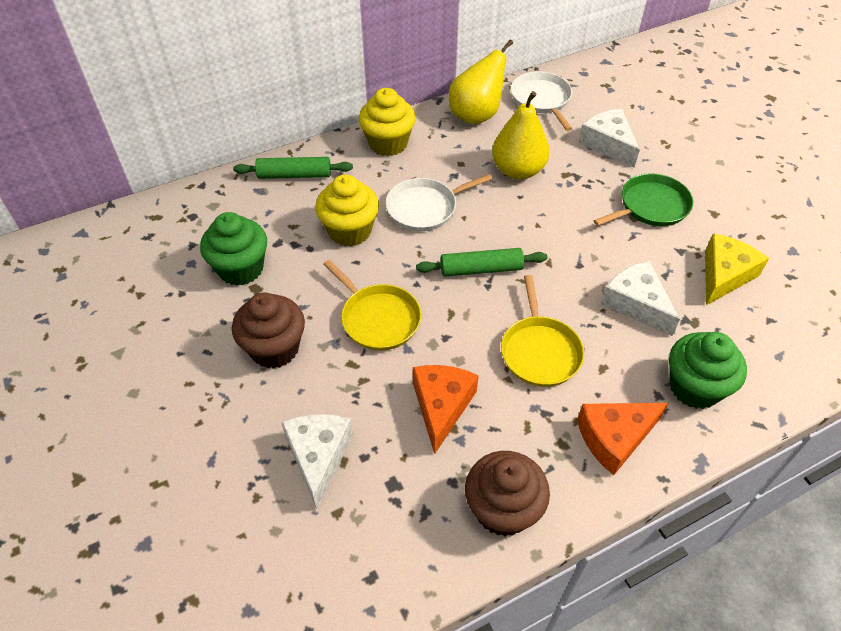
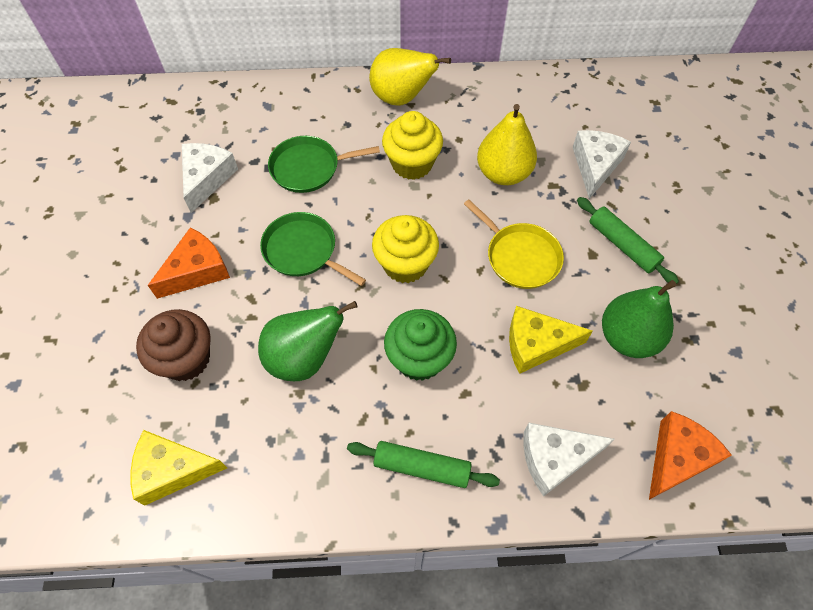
brown cupcake: [232,293,305,369] [465,451,550,536] = 2 -> [136,309,211,381] = 1
green cupcake: [200,212,267,286] [669,332,747,409] = 2 -> [384,309,457,381] = 1
green pan: [594,173,693,226] = 1 -> [260,212,366,286] [268,136,380,193] = 2
green pear: none = 0 -> [258,301,358,381] [602,280,676,358] = 2
white pan: [386,174,492,231] [511,71,572,131] = 2 -> none = 0
yellow cheese: [705,234,769,305] = 1 -> [130,430,227,505] [509,306,593,374] = 2
yellow pan: [323,260,421,351] [501,275,584,387] = 2 -> [464,200,564,289] = 1

